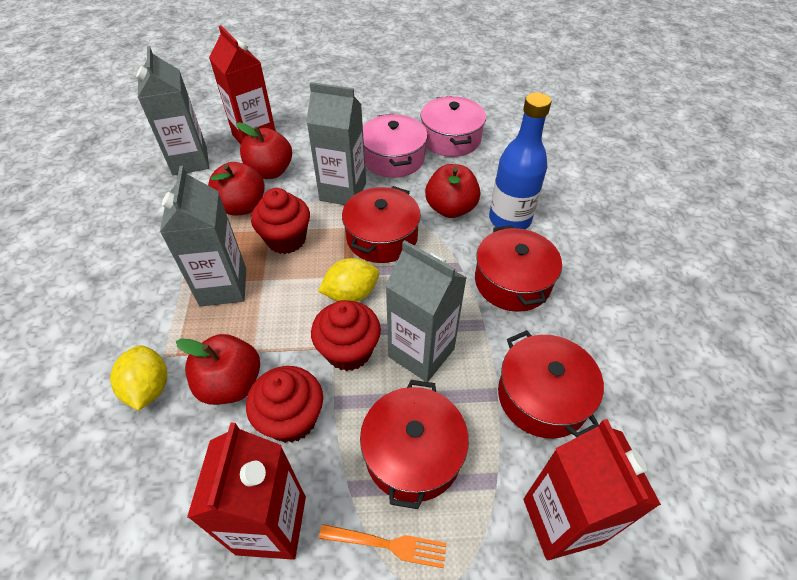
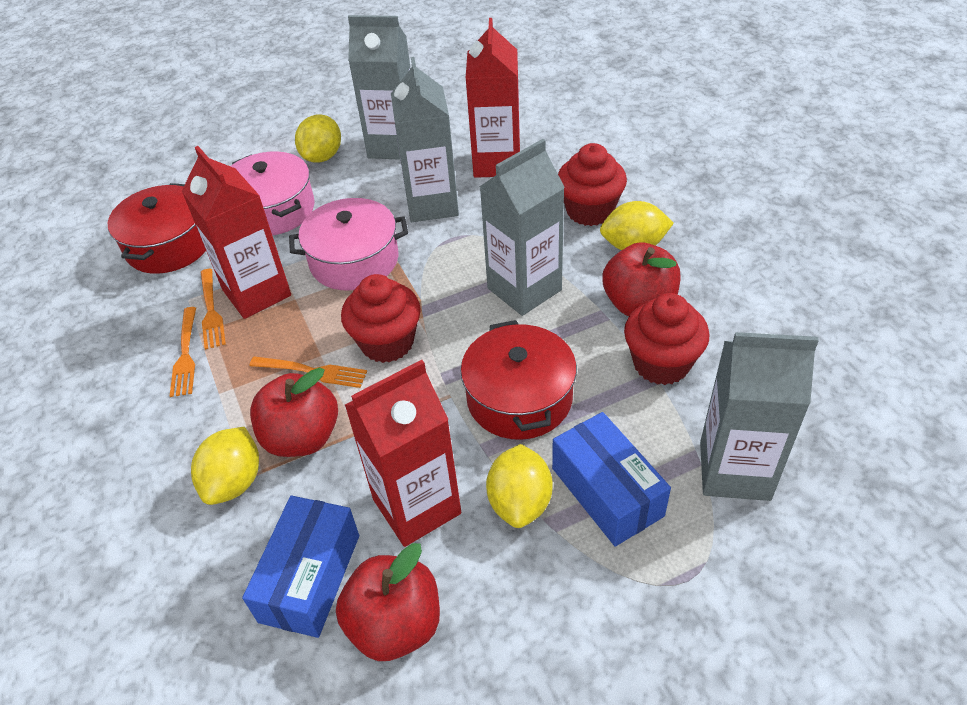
blue bottle: [489,92,552,229] = 1 -> none = 0
blue box: none = 0 -> [242,496,359,638] [552,412,671,546] = 2
orange fork: [319,524,447,568] = 1 -> [170,307,196,397] [201,269,226,350] [249,356,367,388] = 3
red apple: [176,334,260,405] [208,162,265,216] [236,122,292,179] [425,164,481,218] = 4 -> [250,367,338,457] [336,543,440,661] [602,242,681,316] = 3
red pot: [342,186,421,263] [360,380,469,509] [475,225,562,312] [498,330,604,438] = 4 -> [108,183,206,274] [461,320,577,440] = 2
yellow lemon: [110,345,167,411] [318,258,379,302] = 2 -> [191,427,259,505] [295,114,341,163] [486,444,553,528] [600,201,674,250] = 4

